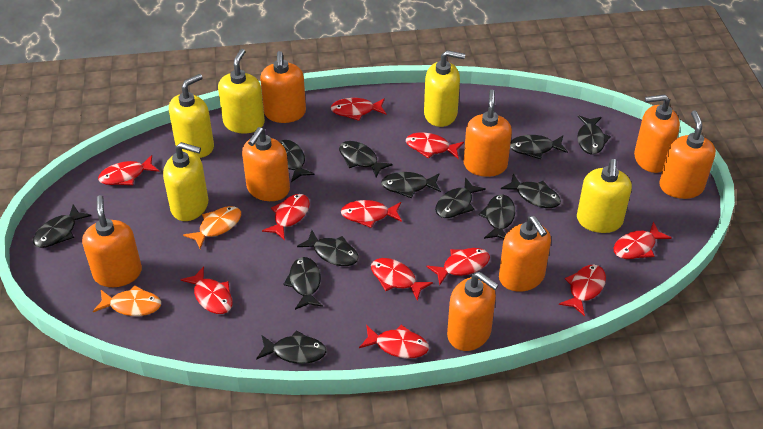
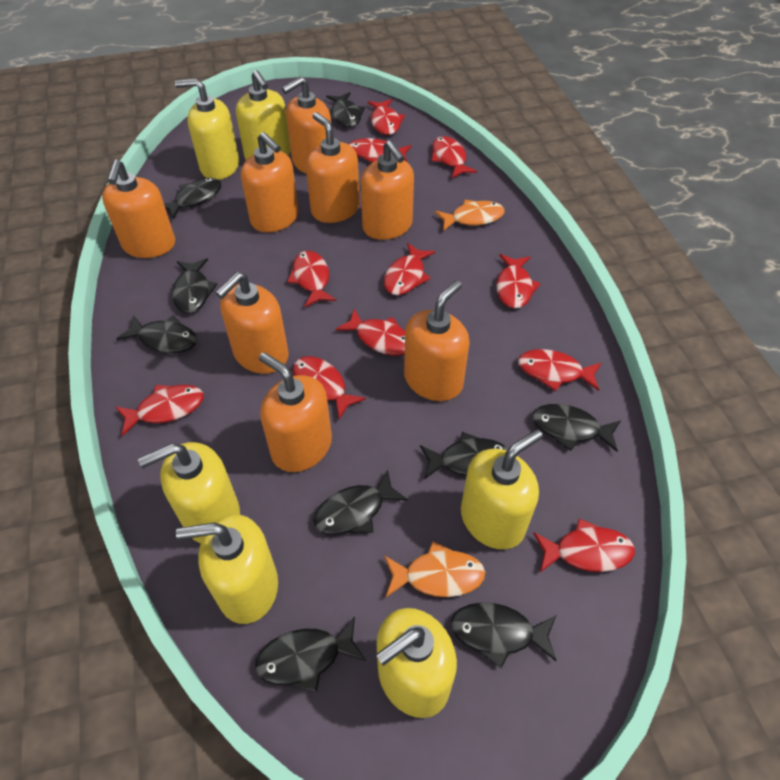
black fish: [33,204,91,248] [256,330,327,364] [279,140,315,182] [283,257,323,310] [297,230,359,266] [339,141,392,177] [381,172,441,198] [435,177,486,218] [479,194,515,239] [501,174,561,208] [510,135,568,159] [577,115,611,155] = 12 -> [116,315,197,353] [164,178,221,219] [172,258,217,313] [255,617,366,692] [313,469,408,535] [326,92,365,127] [420,432,508,480] [451,603,557,668] [532,404,621,452] = 9
yellow soap dispenser: [163,142,208,221] [169,74,214,158] [218,49,265,134] [424,50,465,127] [577,159,632,233] = 5 -> [138,442,240,544] [175,78,239,180] [176,514,278,624] [236,70,291,160] [376,608,457,718] [461,429,543,549] = 6

